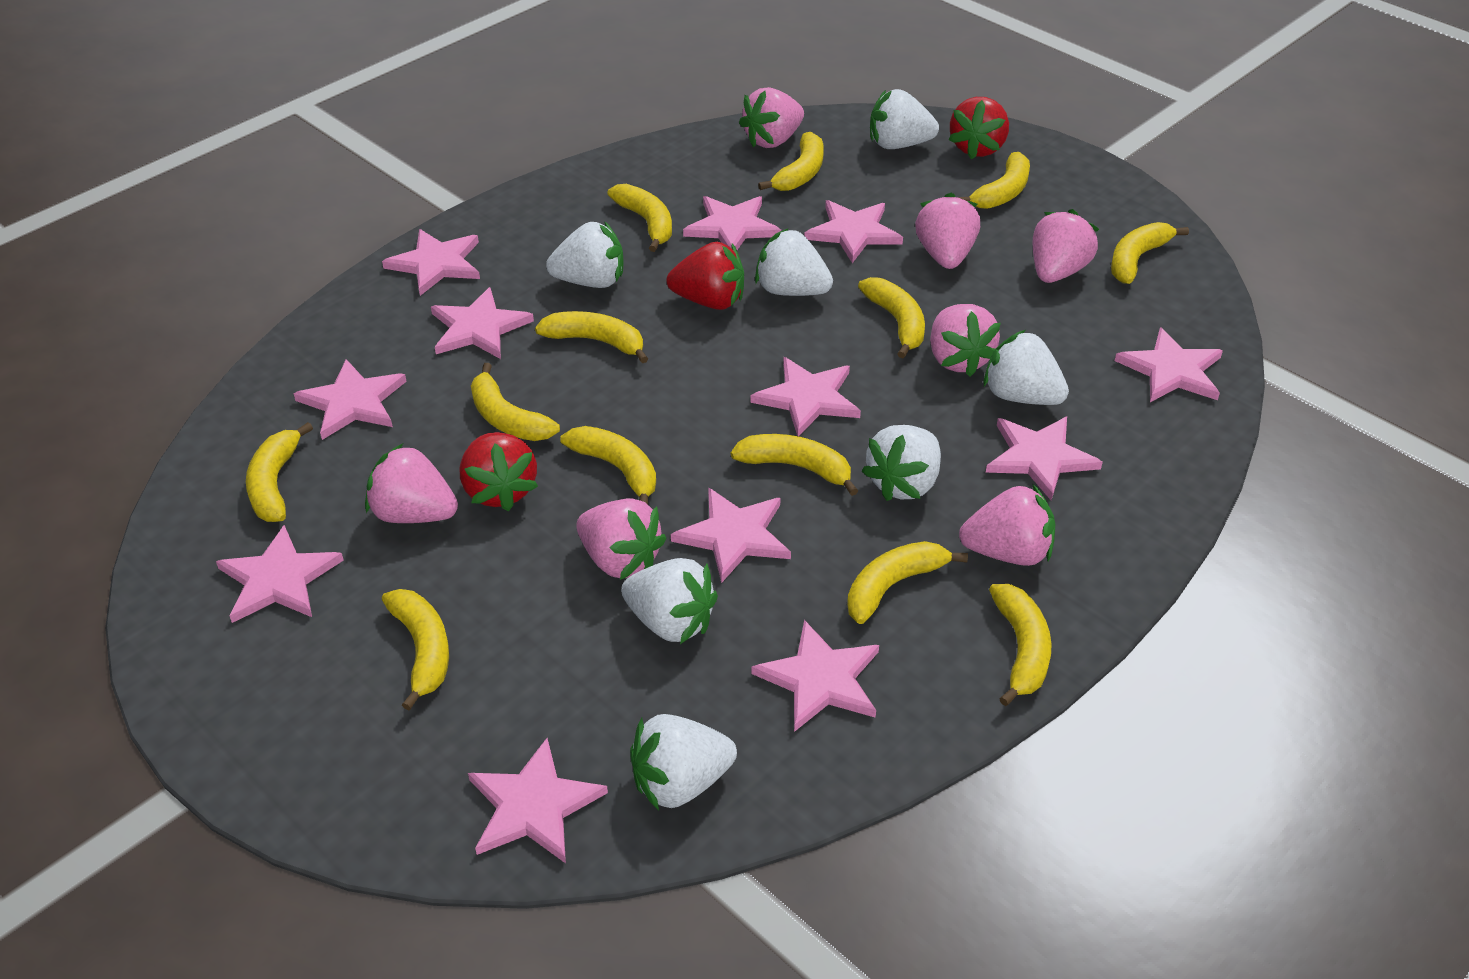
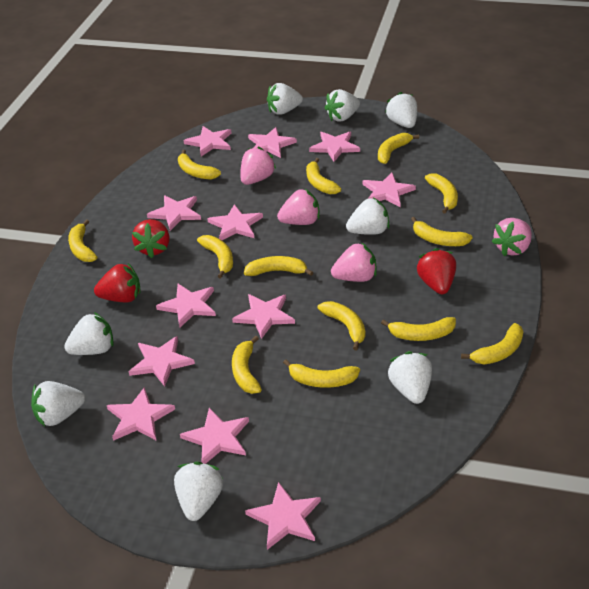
pink strawberry: [365,443,458,523] [576,498,666,580] [739,87,804,148] [915,193,980,269] [930,304,1001,377] [959,484,1055,566] [1033,209,1099,283] = 7 -> [240,147,276,185] [277,189,320,225] [331,242,377,282] [491,218,532,256] = 4
white strawberry: [546,221,624,288] [621,558,718,644] [630,714,737,811] [755,228,833,296] [862,425,941,501] [870,89,939,149] [984,330,1069,405] = 7 -> [31,381,85,427] [64,312,114,355] [174,462,223,521] [267,83,303,115] [325,89,360,122] [346,198,389,235] [385,92,417,128] [388,351,432,404] = 8

